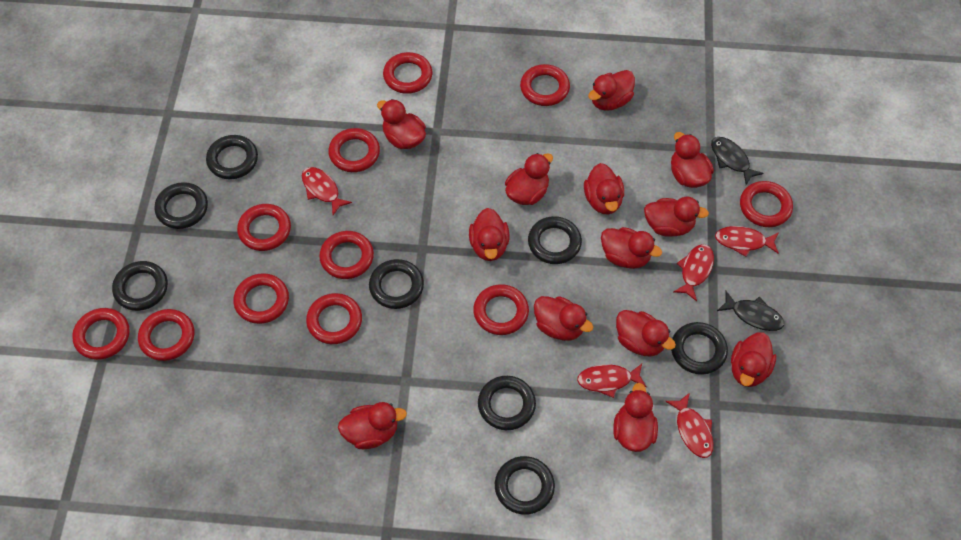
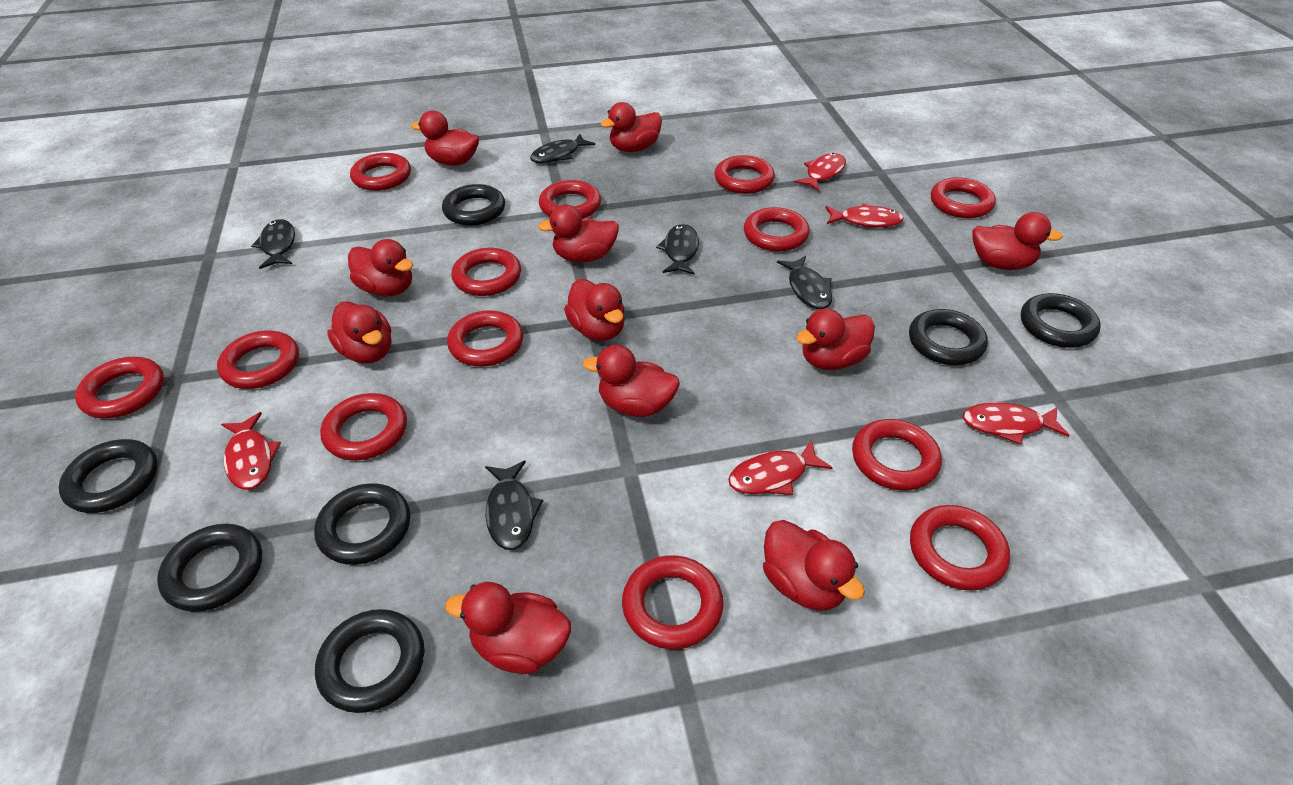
black fish: [711,137,764,185] [717,291,784,331] = 2 -> [251,219,295,269] [485,461,543,550] [530,134,595,163] [656,224,699,274] [777,256,832,309] = 5
black ring: [112,261,168,311] [154,182,208,229] [206,135,258,179] [369,259,424,309] [478,376,536,430] [495,456,555,515] [528,216,582,264] [671,322,728,375] = 8 -> [58,439,158,513] [157,524,262,612] [314,483,410,565] [315,609,425,713] [442,184,505,226] [909,309,988,365] [1021,293,1101,348] = 7
red duck: [338,402,407,449] [377,99,426,149] [469,208,509,261] [505,153,553,205] [534,296,593,341] [584,163,624,214] [588,70,635,111] [601,227,662,269] [613,383,658,452] [616,310,676,357] [644,197,709,237] [671,132,714,188] [731,332,776,387] = 13 -> [327,301,391,364] [348,239,413,296] [411,110,479,166] [445,582,571,674] [538,204,619,262] [564,279,625,341] [583,345,680,417] [600,102,662,152] [763,520,865,611] [796,308,875,370] [972,212,1063,270] = 11
red ring: [72,308,130,360] [138,309,194,361] [233,273,289,324] [237,204,291,251] [306,293,362,344] [319,231,374,279] [328,128,380,172] [383,52,432,94] [473,284,529,335] [520,64,570,106] [740,181,793,227] = 11 -> [75,357,164,418] [217,330,299,389] [320,393,407,460] [350,153,411,191] [447,310,523,367] [451,248,521,296] [539,180,601,219] [622,555,724,649] [714,155,775,194] [744,207,810,251] [852,419,942,491] [910,505,1010,591] [931,177,996,219] = 13

